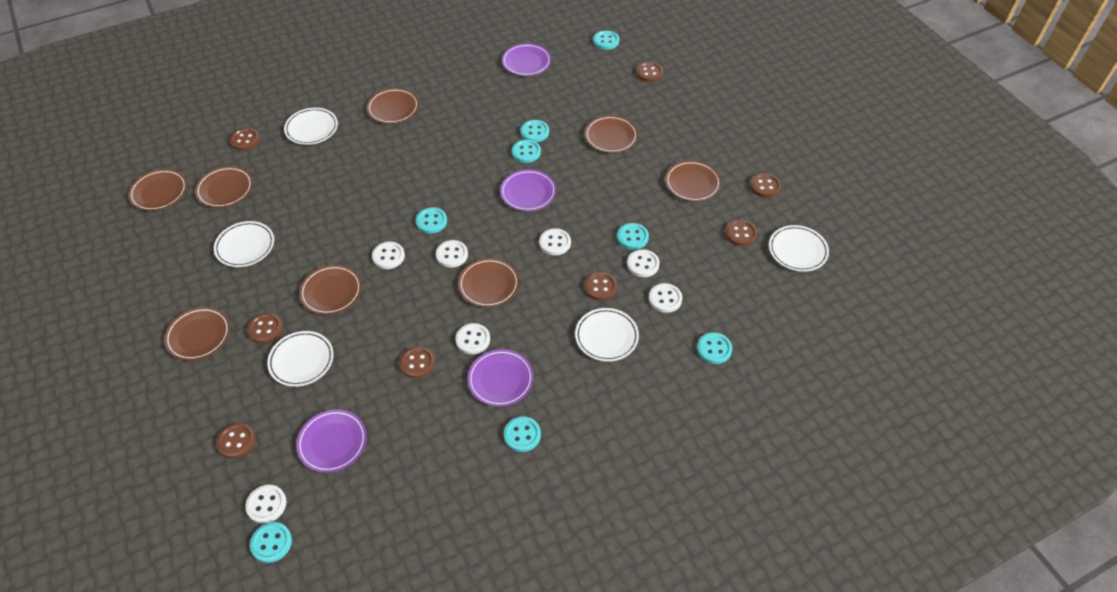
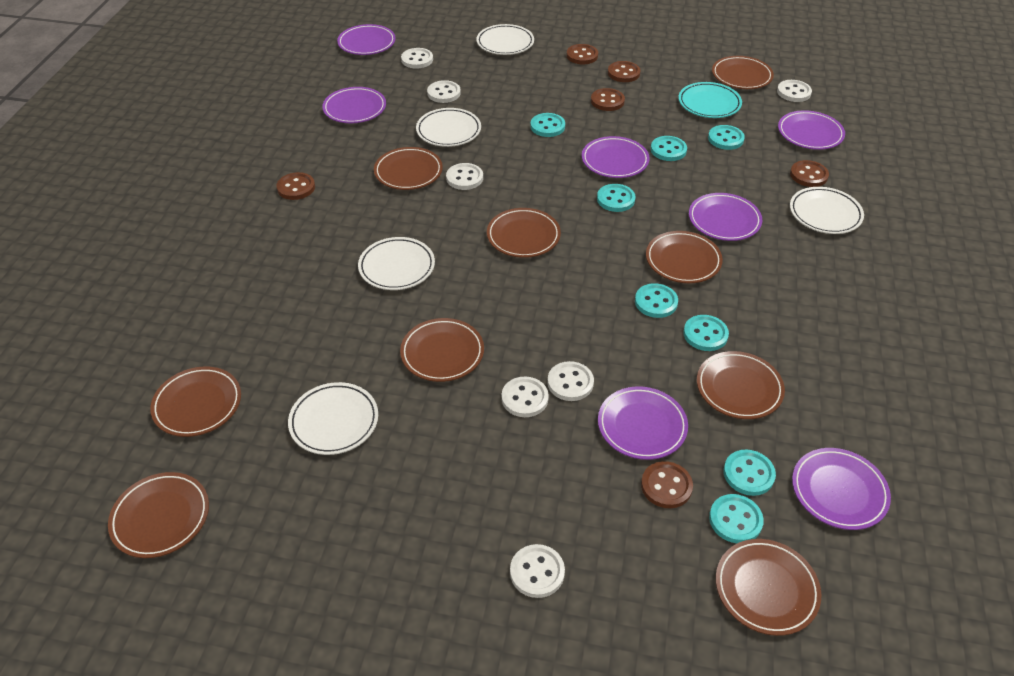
brown button: [216,423,256,459] [230,128,260,151] [247,313,283,344] [399,346,435,379] [584,272,617,301] [636,62,663,82] [725,219,757,246] [750,173,781,198] = 8 -> [276,172,315,200] [567,44,598,64] [591,88,625,111] [608,61,641,82] [641,461,693,508] [790,160,829,187] = 6
brown plate: [129,169,187,211] [164,307,230,361] [195,166,253,208] [299,265,362,315] [367,88,419,124] [458,258,519,307] [585,115,638,153] [665,160,721,202] = 8 -> [108,472,209,558] [150,366,241,437] [374,147,443,190] [400,318,484,382] [487,208,561,258] [646,231,723,283] [697,351,785,419] [712,56,774,89] [716,539,821,636] = 9
purple plate: [296,409,367,473] [468,349,534,407] [500,169,556,211] [502,44,551,76] = 4 -> [322,87,386,123] [337,24,396,55] [582,136,650,178] [598,387,688,460] [689,193,762,241] [778,110,845,150] [792,448,891,530] = 7
turquoise plate: none = 0 -> [678,82,742,118] = 1

